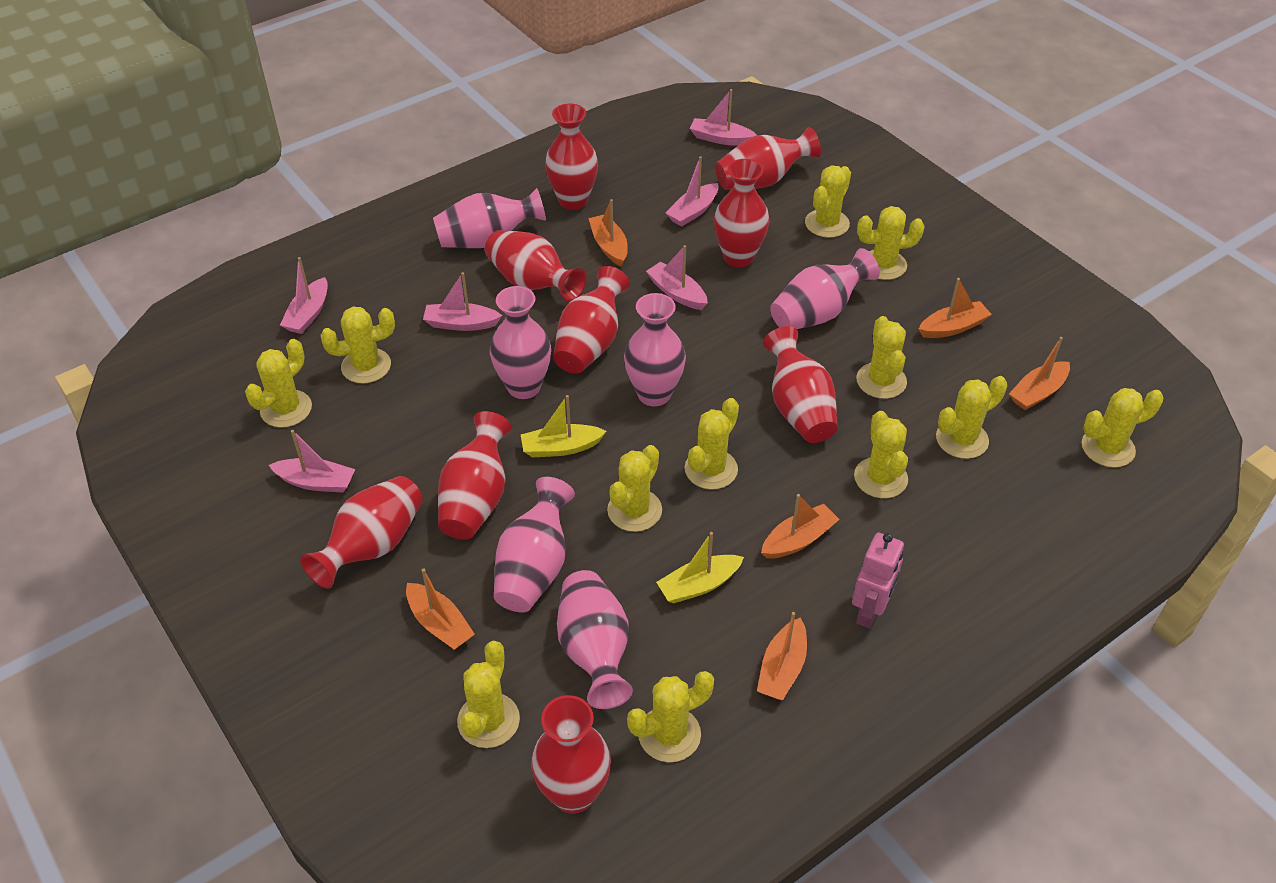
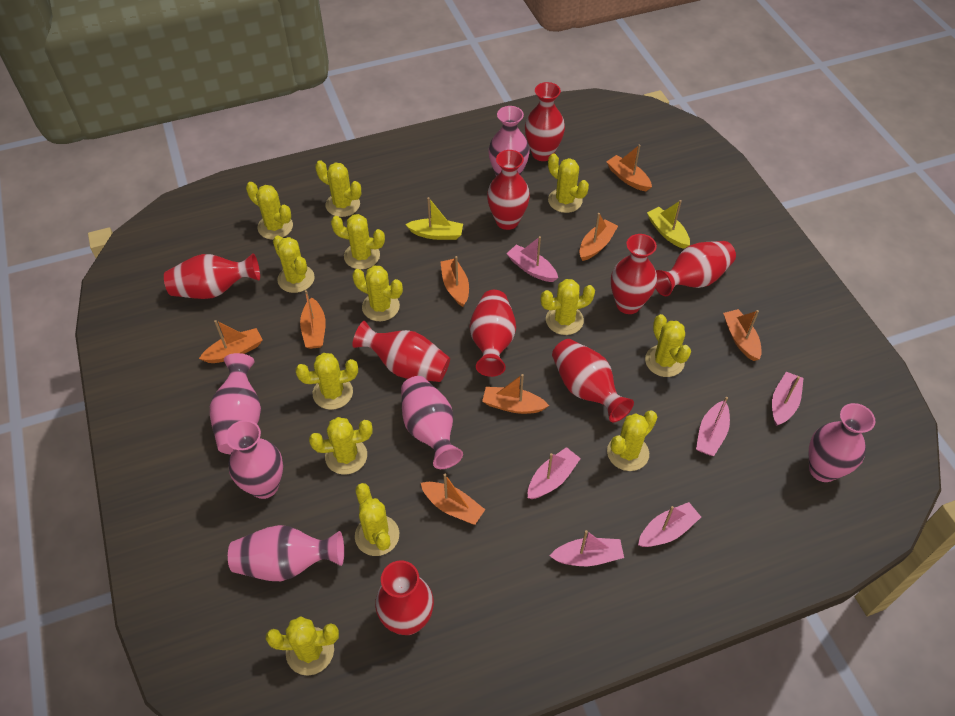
orange boat: [406,568,475,650] [588,199,628,266] [757,612,807,701] [761,494,840,559] [919,278,992,338] [1009,337,1070,410] = 6 -> [199,320,262,363] [300,290,326,349] [421,474,485,525] [440,256,469,307] [482,374,549,414] [579,213,618,261] [607,145,652,191] [723,309,762,361] = 8
pink robot: [852,533,904,628] = 1 -> none = 0
yellow cactus: [245,339,312,428] [320,307,395,384] [457,641,520,748] [607,445,662,532] [627,671,714,762] [685,398,739,490] [805,165,851,238] [854,411,908,498] [856,316,907,399] [857,206,925,280] [936,376,1007,459] [1082,388,1163,468] = 12 -> [246,182,293,240] [265,616,339,676] [273,235,315,293] [295,353,358,410] [309,417,373,475] [315,160,361,217] [331,214,385,269] [352,265,403,321] [355,483,399,556] [540,279,595,335] [548,153,589,213] [607,411,657,471] [645,314,691,377] = 13

